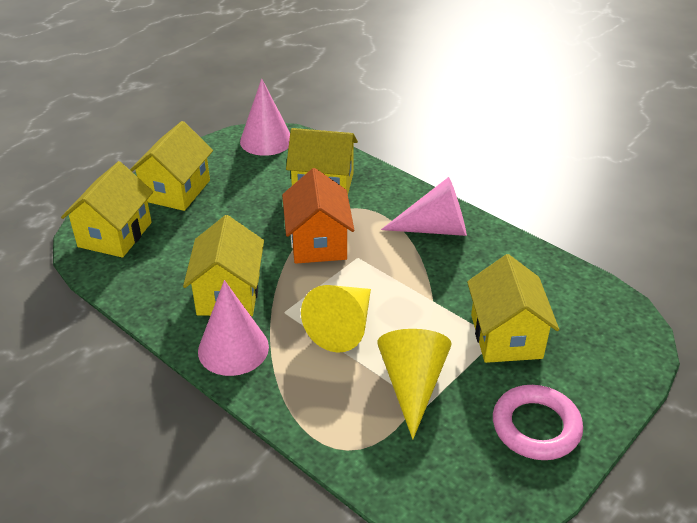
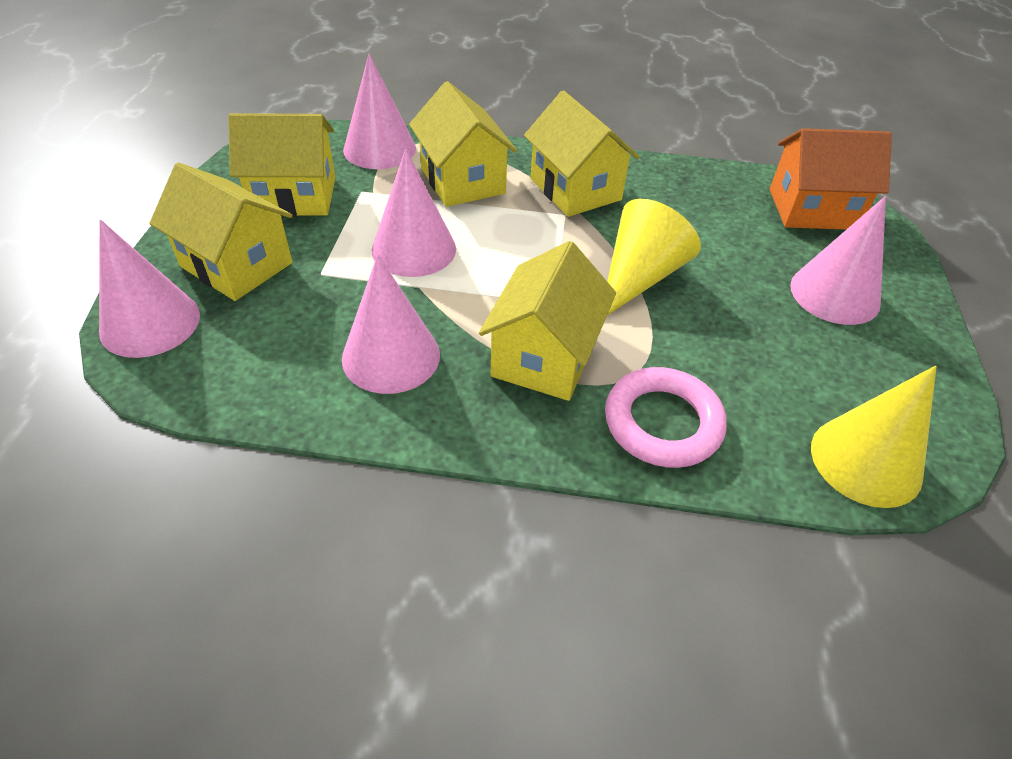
pink cone: [198,280,269,376] [240,78,290,156] [381,177,467,236] = 3 -> [99,219,200,358] [342,255,440,394] [343,54,416,169] [372,149,456,277] [790,196,886,325] = 5

